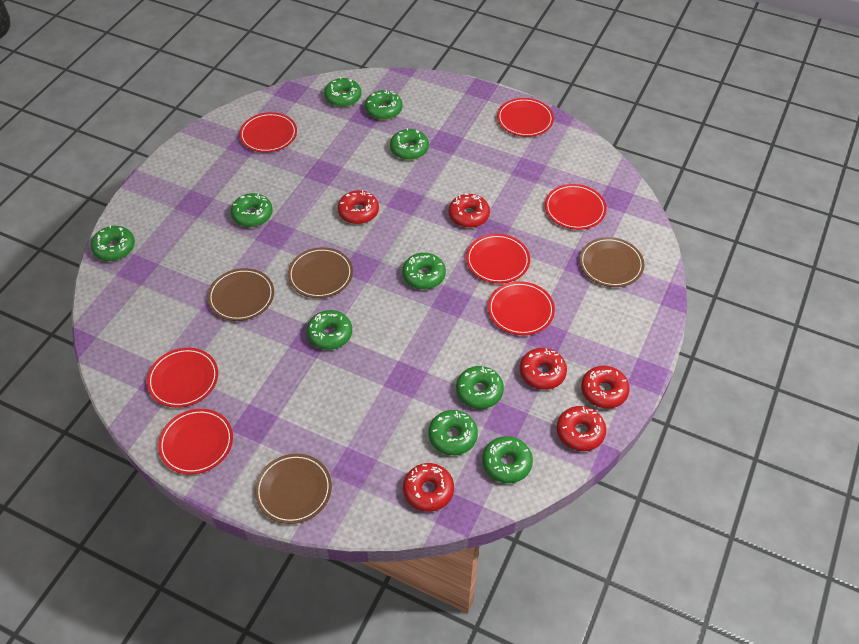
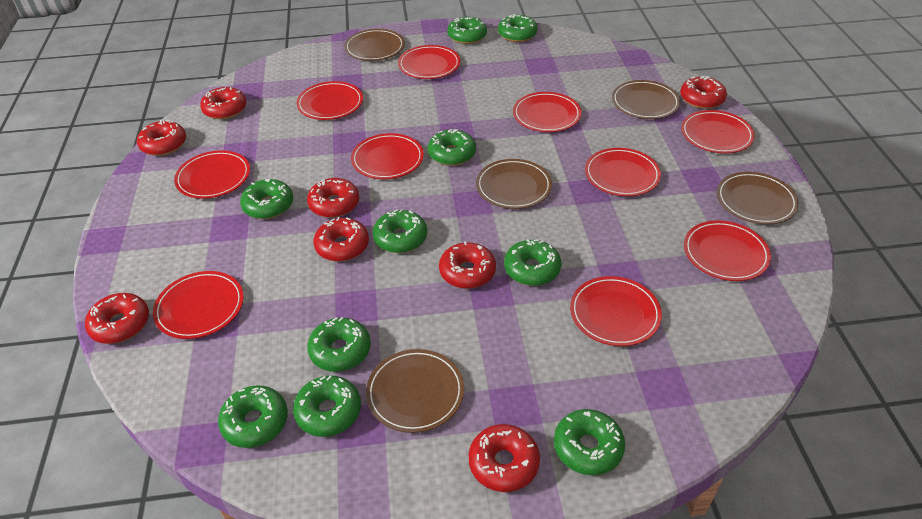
brown plate: [207,268,274,321] [255,454,332,524] [288,247,353,298] [579,237,644,287] = 4 -> [344,29,405,61] [366,349,464,433] [476,159,552,209] [612,80,680,119] [717,172,799,224] = 5
red donut: [338,190,379,224] [403,463,454,512] [449,194,490,228] [520,348,567,390] [557,406,606,451] [581,366,630,409] = 6 -> [85,293,149,344] [137,120,186,156] [200,87,246,119] [307,178,359,218] [313,217,369,261] [439,241,496,289] [469,424,540,492] [680,76,727,109] = 8
red plate: [147,348,218,408] [158,409,233,475] [239,112,297,153] [466,234,530,284] [488,281,555,335] [497,98,554,137] [545,184,607,230] = 7 -> [153,271,244,339] [174,150,250,199] [296,81,363,120] [351,133,424,179] [398,45,460,79] [513,92,582,132] [570,276,662,346] [585,148,661,196] [681,110,755,153] [684,220,771,281] = 10

